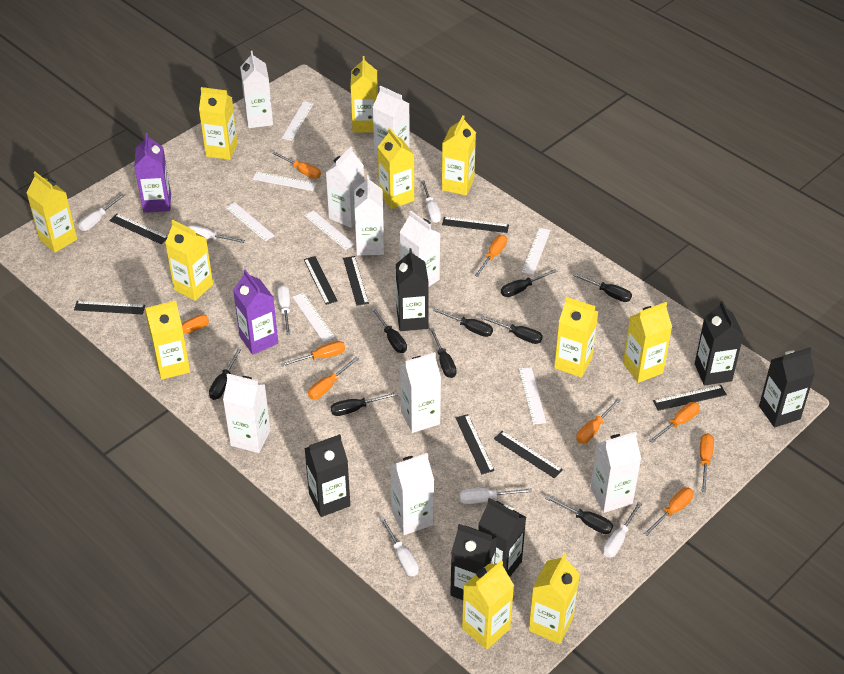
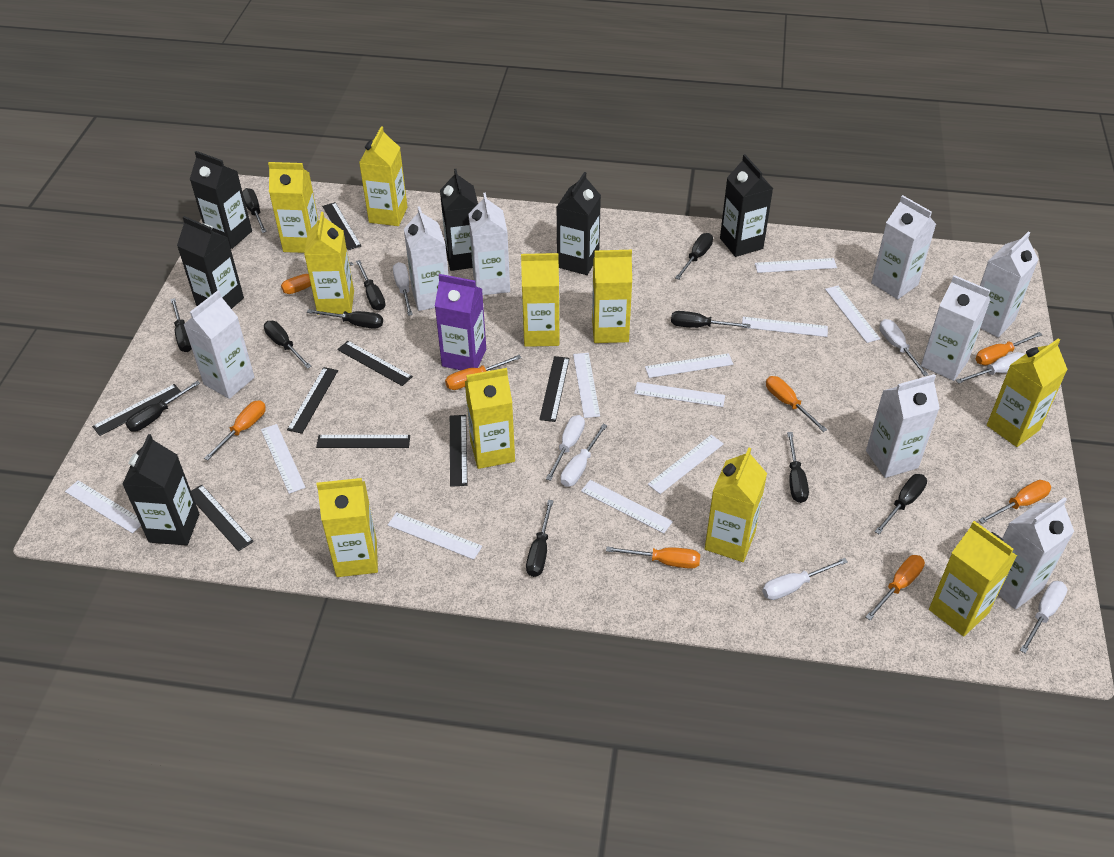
black screwdriver: [209,348,242,400] [331,392,398,416] [371,307,407,353] [430,328,457,378] [433,308,493,337] [481,316,543,344] [501,269,557,297] [545,495,613,534] [572,273,632,302] = 9 -> [126,381,200,431] [170,298,192,352] [242,188,267,233] [264,321,312,369] [307,309,383,329] [356,260,385,311] [526,500,554,577] [671,311,750,328] [675,233,713,280] [787,432,809,503] [874,474,927,534] = 11
orange screwdriver: [147,314,209,346] [272,152,321,179] [281,341,345,367] [308,357,359,399] [474,235,507,277] [576,398,621,444] [644,488,694,536] [649,402,700,443] [700,433,714,492] = 9 -> [204,400,266,461] [281,262,354,294] [445,355,522,390] [606,547,700,569] [766,376,827,432] [866,555,925,620] [975,332,1042,365] [979,480,1051,524] = 8
purple carton: [134,133,171,213] [233,270,278,354] = 2 -> [435,274,486,370] = 1
white carton: [223,373,270,453] [240,51,273,128] [326,146,364,228] [354,175,384,255] [373,86,410,155] [390,453,434,535] [400,211,440,287] [400,352,441,433] [590,432,641,513] = 9 -> [183,290,255,399] [404,206,449,311] [468,193,510,295] [866,374,940,478] [871,195,936,299] [921,275,990,381] [980,232,1039,338] [998,497,1074,609] = 8
white ruler: [225,202,275,241] [252,172,316,191] [282,101,314,141] [292,292,334,342] [304,210,355,250] [519,367,546,425] [522,227,551,275] = 7 -> [65,480,141,533] [261,424,306,494] [388,512,482,560] [573,353,600,418] [581,480,673,534] [634,382,725,407] [645,353,733,378] [648,435,724,494] [742,317,828,337] [755,258,837,273] [825,286,880,343] = 11
yellow carton: [27,172,77,253] [145,301,190,380] [165,220,213,301] [199,87,238,160] [351,56,378,133] [378,128,414,209] [442,115,476,195] [462,560,514,650] [529,553,580,644] [554,297,599,377] [623,302,672,383] = 11 -> [268,162,319,253] [304,212,354,315] [317,478,378,577] [359,126,407,226] [465,368,515,469] [521,253,560,347] [592,250,632,343] [705,447,767,562] [929,521,1017,636] [987,339,1068,447] = 10

